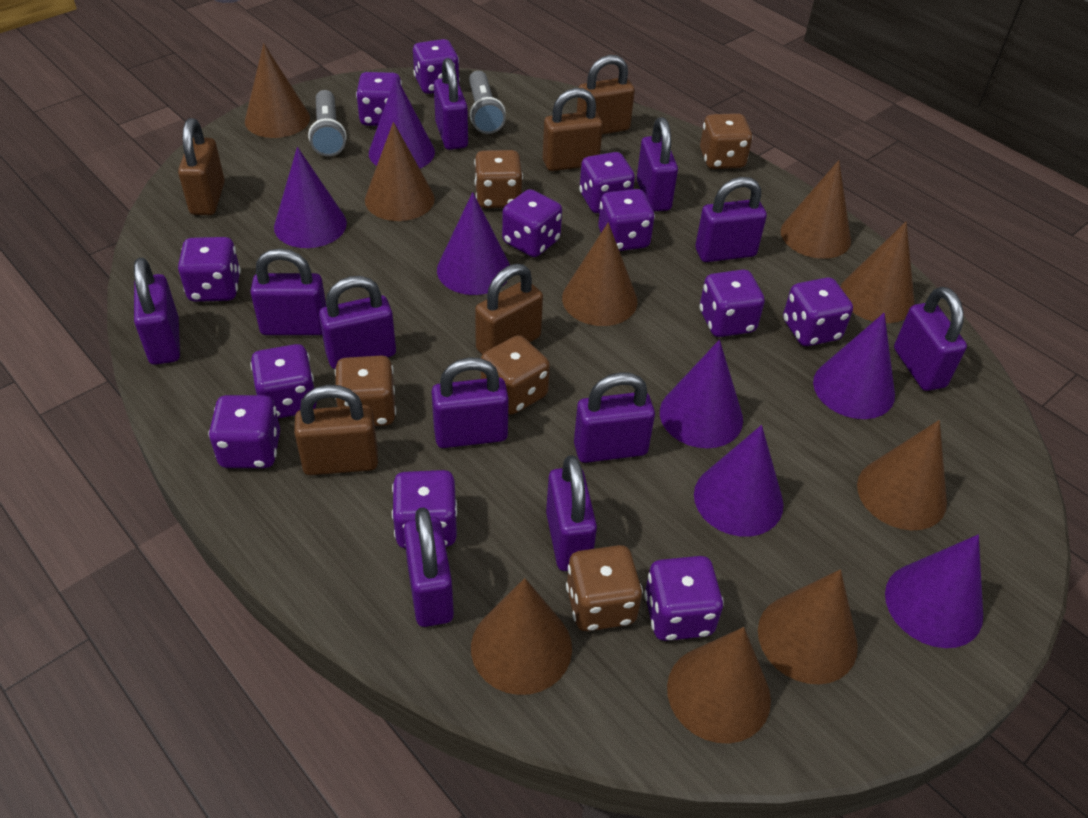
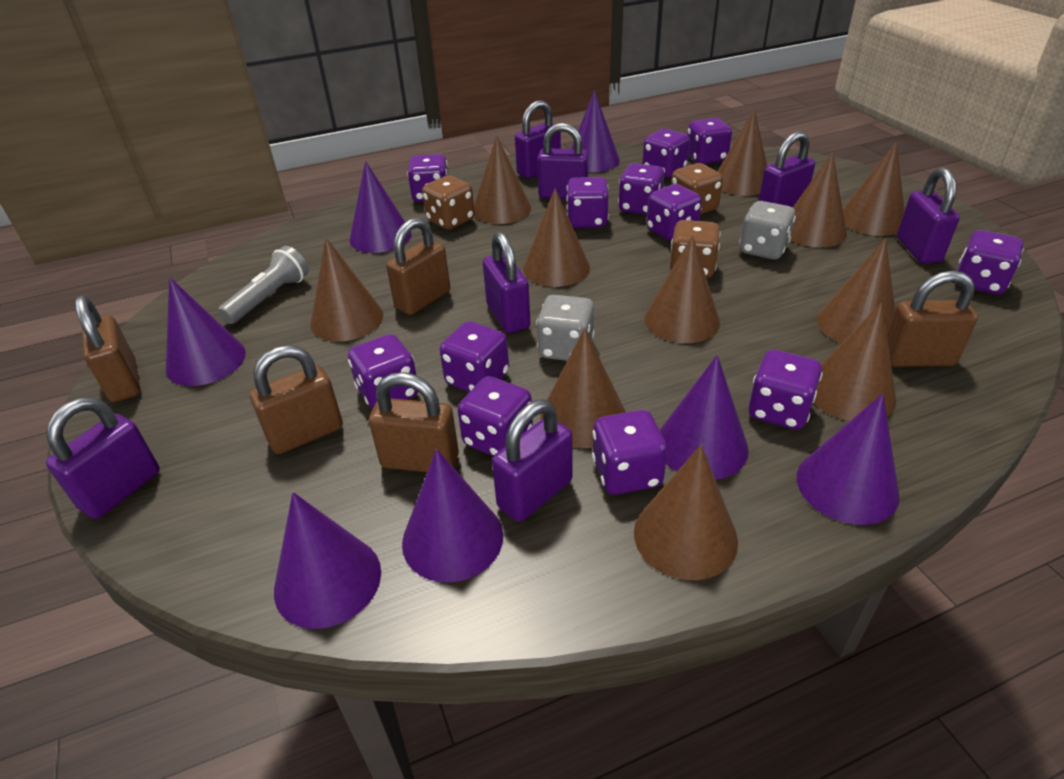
brown cone: [245,43,310,138] [365,122,435,221] [471,578,572,695] [562,222,638,326] [667,627,771,744] [758,569,858,684] [781,160,851,259] [840,222,915,323] [857,420,947,530] = 9 -> [310,238,383,342] [474,135,531,224] [523,188,590,287] [540,328,626,448] [634,445,738,580] [644,235,720,343] [717,109,768,196] [791,152,847,247] [814,303,896,421] [817,239,895,343] [843,141,905,236] = 11
brown dice: [335,355,396,426] [474,150,523,208] [481,335,550,414] [566,545,643,631] [700,113,753,169] = 5 -> [422,175,475,230] [670,220,721,278] [671,163,723,215] = 3
grey dice: none = 0 -> [536,295,594,361] [739,201,796,260] = 2
grey flashlight: [308,90,347,156] [469,71,506,134] = 2 -> [218,246,309,324] = 1
purple padlock: [134,258,180,365] [250,248,326,335] [319,276,396,369] [404,507,454,627] [432,357,509,448] [434,58,468,150] [546,455,597,571] [574,372,655,463] [637,117,678,211] [695,177,767,262] [894,287,967,391] = 11 -> [46,397,160,519] [483,231,530,333] [492,400,572,522] [515,100,561,178] [537,123,588,199] [759,131,815,208] [897,167,960,263] = 7

